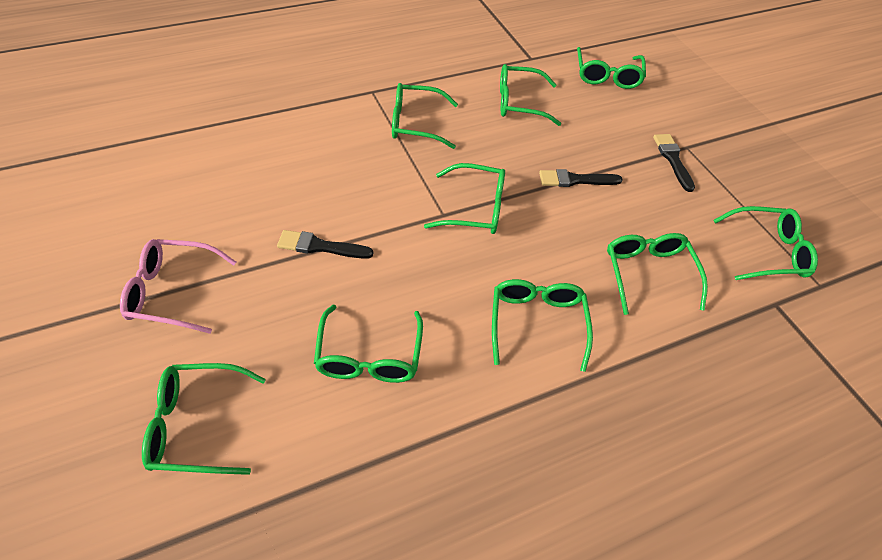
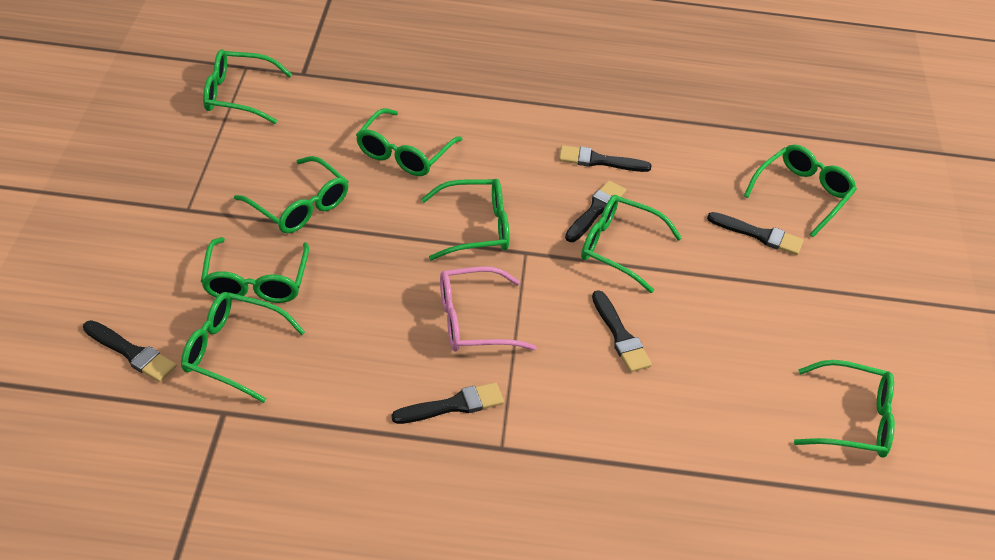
black brush: [277,230,373,259] [539,169,623,187] [653,134,695,192] = 3 -> [83,320,177,382] [391,383,504,424] [559,145,651,172] [565,181,626,242] [592,290,652,372] [707,212,804,255] = 6

